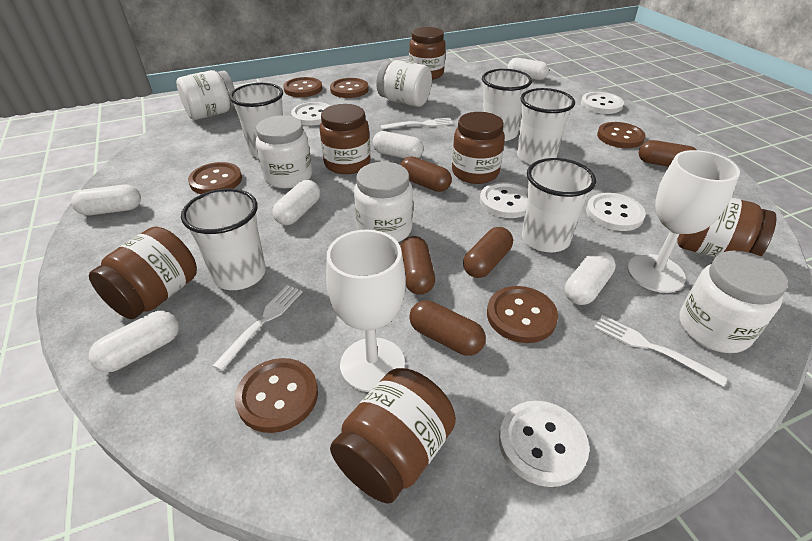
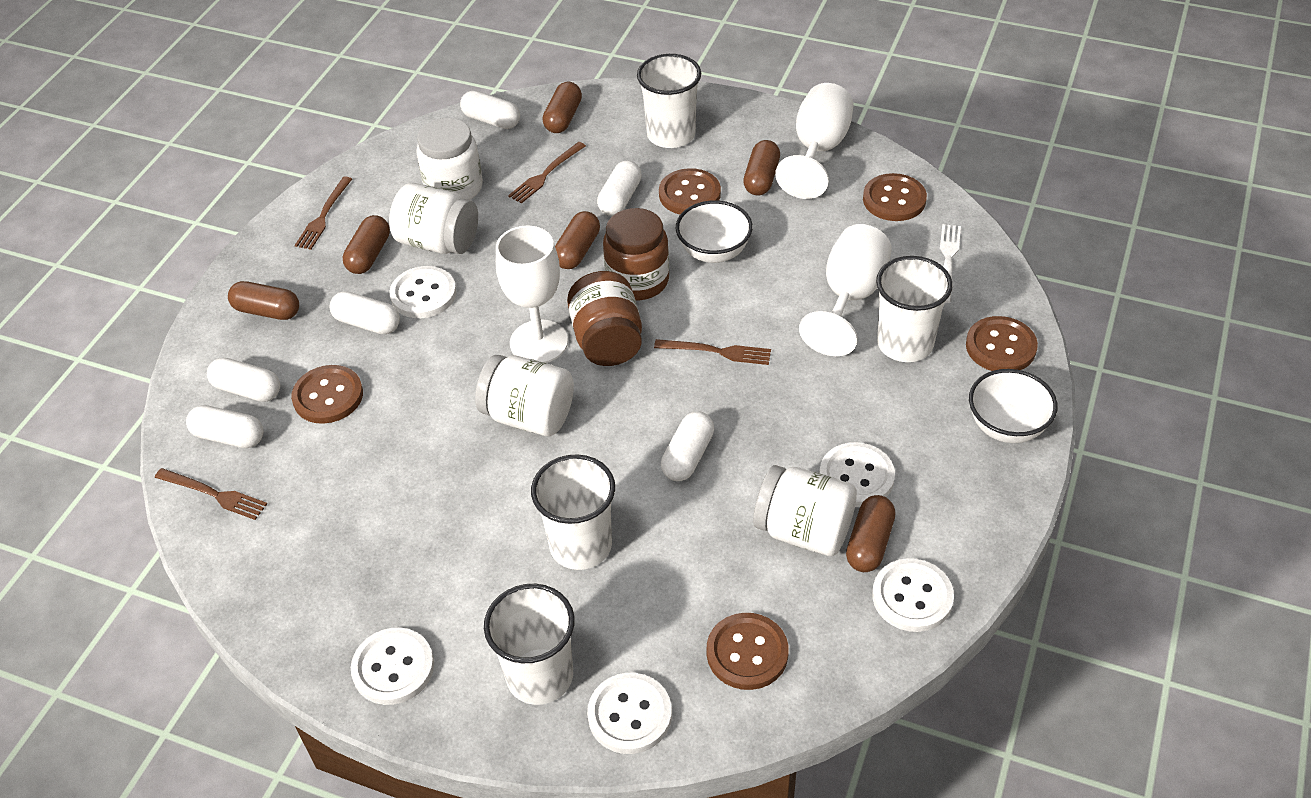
brown button: [188,162,242,194] [235,358,318,433] [283,77,322,97] [330,78,369,98] [487,286,558,343] [597,122,646,148] = 6 -> [291,365,363,424] [659,168,721,214] [707,613,789,690] [863,173,927,221] [966,316,1038,371] = 5
brown capsule: [400,156,452,192] [400,236,435,295] [409,300,486,356] [463,227,513,278] [639,140,697,167] = 5 -> [228,281,299,320] [343,215,390,274] [543,82,582,133] [555,211,600,269] [743,140,780,195] [846,495,896,572] = 6
brown fork: none = 0 -> [155,468,267,520] [295,176,352,250] [508,142,586,204] [654,339,771,365] = 4
brown jar: [89,227,197,319] [320,104,370,174] [330,368,456,504] [409,27,446,80] [452,112,505,184] [677,197,777,258] = 6 -> [567,271,642,366] [603,208,669,300] = 2
white bowl: none = 0 -> [676,200,753,263] [969,369,1058,443] = 2
white cup: [181,188,266,290] [229,83,283,158] [482,69,532,141] [517,88,575,164] [522,158,596,252] = 5 -> [484,584,575,705] [531,454,615,570] [637,54,701,148] [876,256,953,362] = 4
white fork: [212,285,303,371] [380,118,453,130] [594,315,727,387] = 3 -> [940,224,961,303] = 1
white goblet: [326,229,406,392] [627,150,740,293] = 2 -> [496,226,568,363] [775,83,854,199] [799,224,892,356] = 3
white jar: [176,70,235,120] [256,115,312,188] [354,162,413,242] [376,60,432,107] [679,251,788,353] = 5 -> [389,183,478,254] [416,118,483,200] [475,355,574,436] [753,465,857,556] = 4

